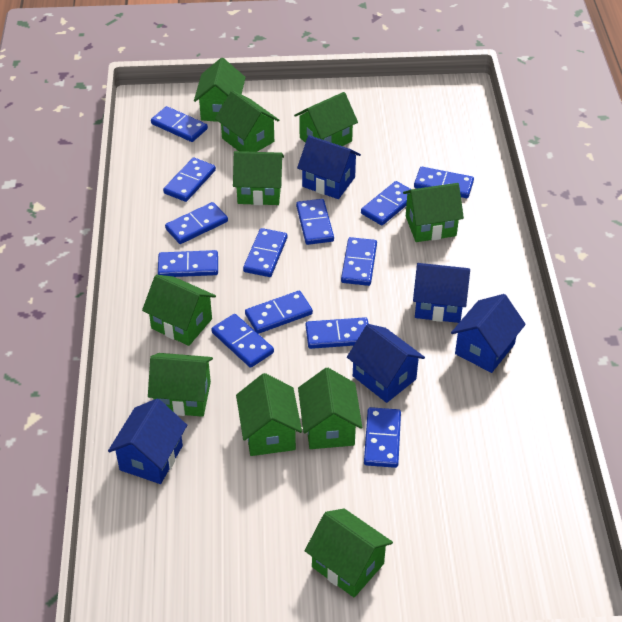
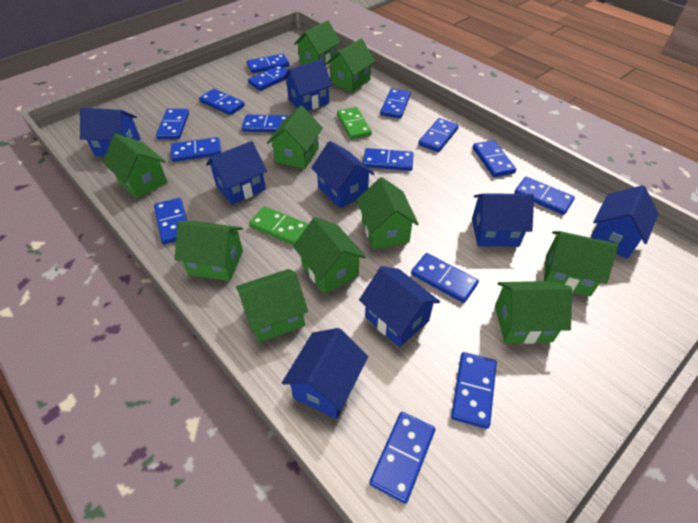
blue domino: [151,106,208,142] [158,250,218,277] [163,157,216,202] [165,202,228,244] [211,314,274,368] [243,228,287,277] [245,291,313,334] [296,199,334,245] [306,317,368,349] [341,237,377,286] [361,181,411,225] [364,407,401,468] [414,167,474,198] = 13 -> [154,198,187,244] [156,109,189,139] [171,137,221,162] [199,89,245,115] [242,114,288,132] [247,54,289,73] [248,65,288,91] [363,148,413,171] [369,412,435,503] [380,88,411,118] [411,253,479,303] [418,118,459,152] [451,352,497,429] [472,140,516,177] [514,177,575,215] = 15
blue house: [108,398,187,484] [297,135,361,199] [347,324,425,403] [413,263,470,323] [451,294,526,373] = 5 -> [80,108,141,157] [206,141,267,205] [282,328,368,419] [283,59,333,111] [311,141,375,208] [359,266,440,347] [472,193,534,247] [590,185,658,259] = 8
green domino: none = 0 -> [249,206,308,245] [337,107,372,140] = 2

